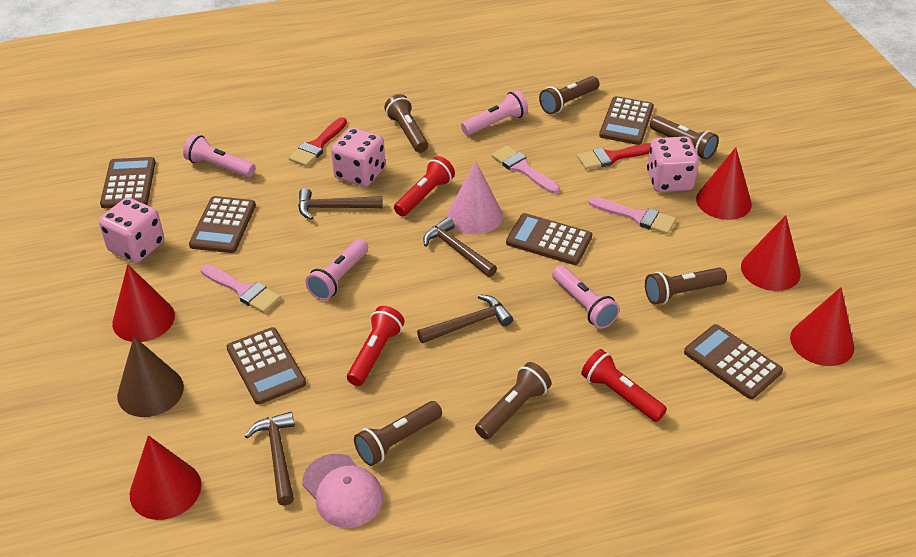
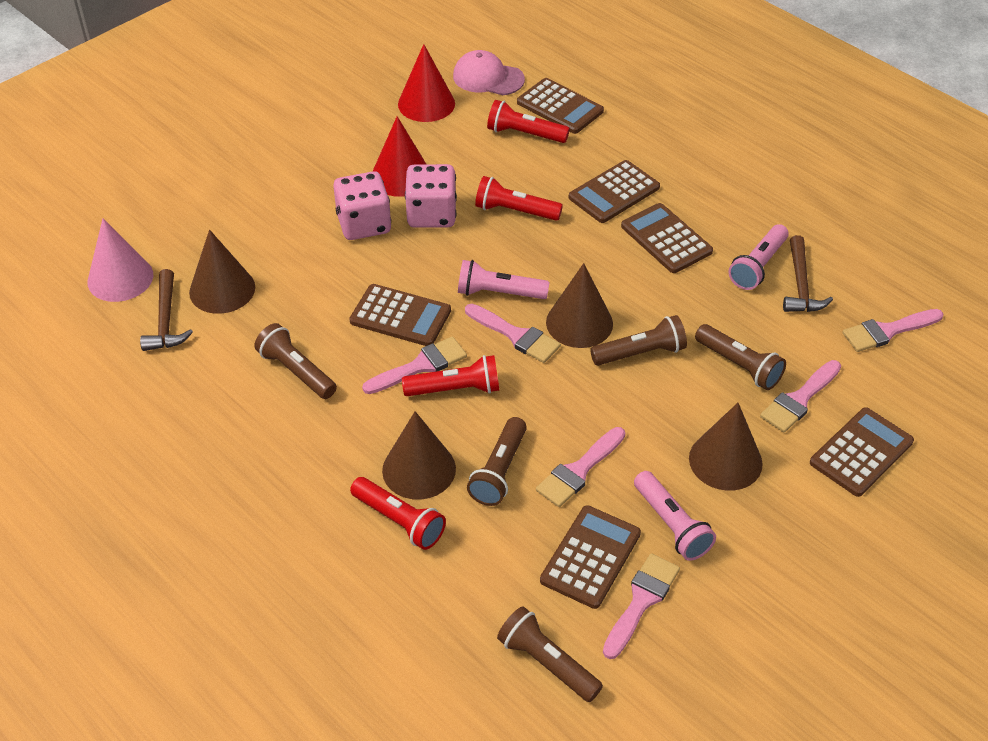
brown cone: [117,336,184,417] = 1 -> [189,230,255,314] [382,411,456,500] [546,263,613,348] [689,403,763,491] = 4
brown flashlight: [354,401,442,466] [384,94,428,153] [475,362,552,440] [539,76,600,114] [645,268,727,305] [650,116,719,159] = 6 -> [255,323,337,399] [467,417,527,506] [497,606,603,702] [590,315,687,366] [695,324,786,390] = 5
brown hammer: [245,412,295,506] [298,188,383,220] [417,295,513,344] [423,217,497,277] = 4 -> [140,269,193,351] [783,235,833,312] = 2
pink brush: [201,264,281,313] [491,145,560,194] [588,197,676,234] = 3 -> [362,337,467,394] [465,304,561,363] [536,427,625,507] [603,553,680,659] [760,360,841,432] [842,309,944,352] = 6
pink dice: [99,197,164,263] [331,127,385,187] [647,136,699,192] = 3 -> [333,171,391,240] [405,164,457,228] = 2
pink flashlight: [183,134,256,178] [305,239,368,300] [461,90,528,135] [552,265,620,329] = 4 -> [458,260,550,299] [634,471,716,561] [728,224,789,290] = 3
red brush: [289,117,347,167] [577,143,651,170] = 2 -> none = 0
red cone: [112,264,175,342] [130,435,201,520] [696,147,752,220] [741,215,801,291] [790,287,854,366] = 5 -> [373,116,426,197] [398,44,455,122] = 2
red flashlight: [347,306,405,386] [394,156,455,216] [581,349,667,422] = 3 -> [350,477,446,550] [402,355,499,396] [475,176,563,221] [487,100,570,143] = 4

